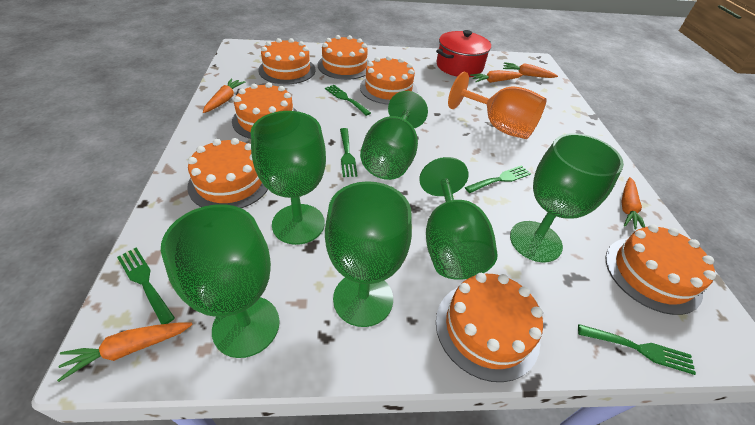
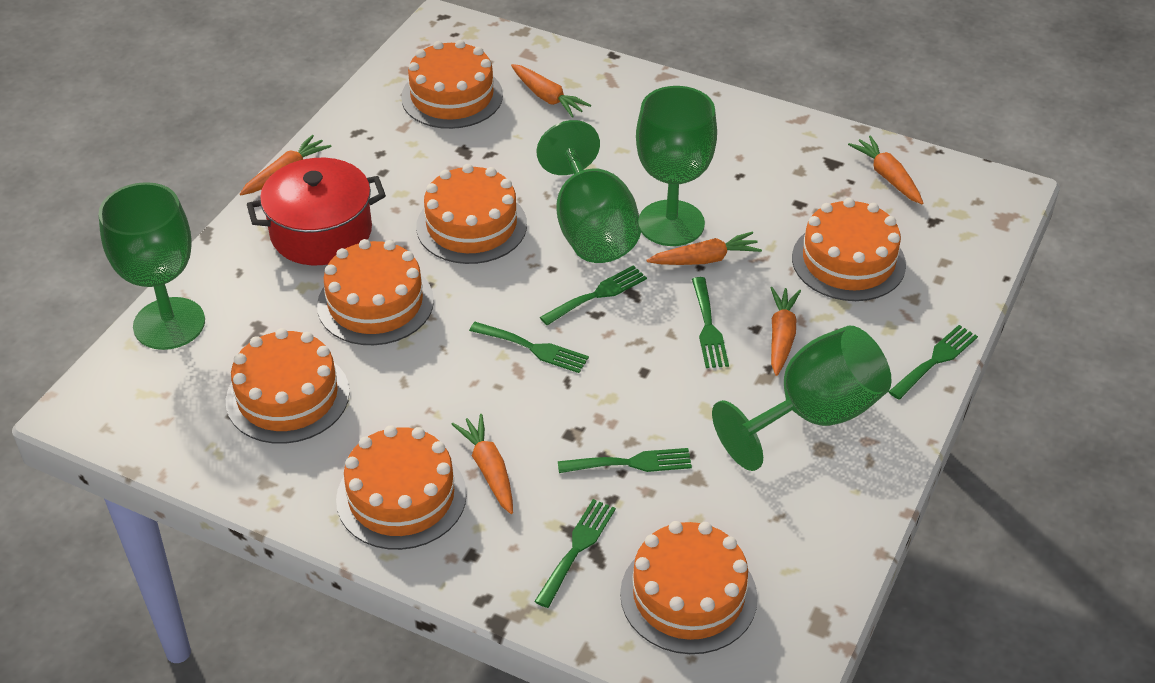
green fork: [117,248,175,324] [325,85,371,116] [340,128,358,177] [465,165,531,193] [578,324,696,375] = 5 -> [469,322,589,373] [534,499,616,608] [540,265,647,325] [558,448,692,473] [692,277,729,368] [889,325,978,400] = 6
green goblet: [161,204,280,358] [251,111,326,245] [325,181,412,327] [360,91,428,180] [419,157,498,280] [510,133,624,263] = 6 -> [98,182,205,350] [537,120,641,263] [636,86,717,246] [712,326,892,471] = 4
orange carrot: [57,322,193,382] [203,78,245,113] [470,70,523,83] [503,62,558,78] [621,177,645,230] = 5 -> [240,135,331,195] [452,414,513,514] [511,64,591,118] [647,232,762,265] [771,287,801,376] [848,135,923,204] = 6
orange goblet: [448,72,547,139] = 1 -> none = 0

